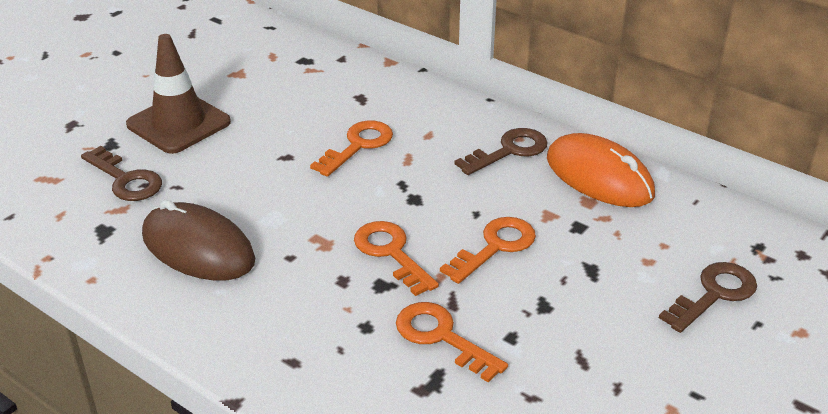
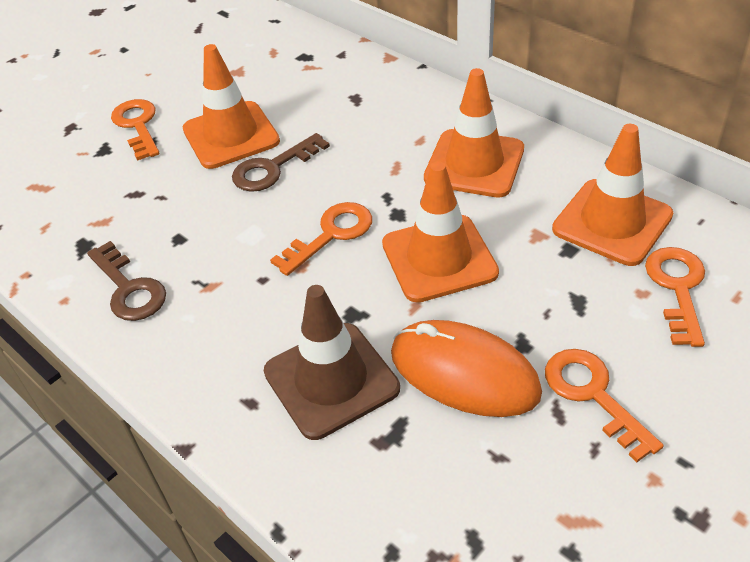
brown key: [81,146,162,201] [454,128,548,175] [659,262,757,333] = 3 -> [87,241,166,321] [232,133,330,192] = 2
brown mouse: [142,200,255,281] = 1 -> none = 0
orange traffic cone: none = 0 -> [183,44,280,169] [382,161,499,303] [424,68,524,197] [552,124,673,266] = 4

